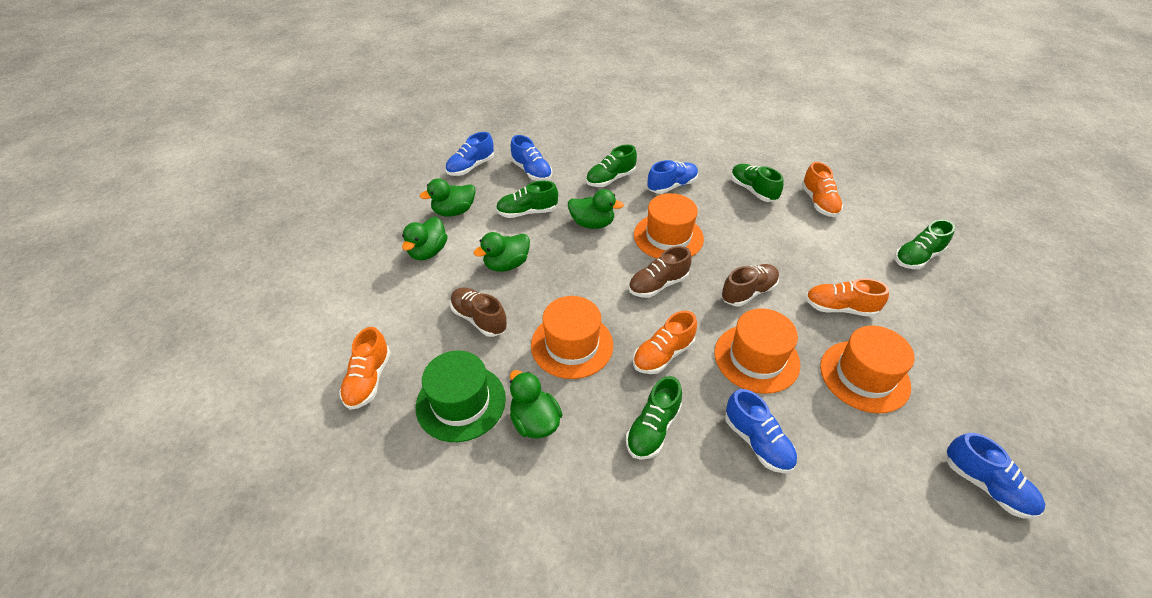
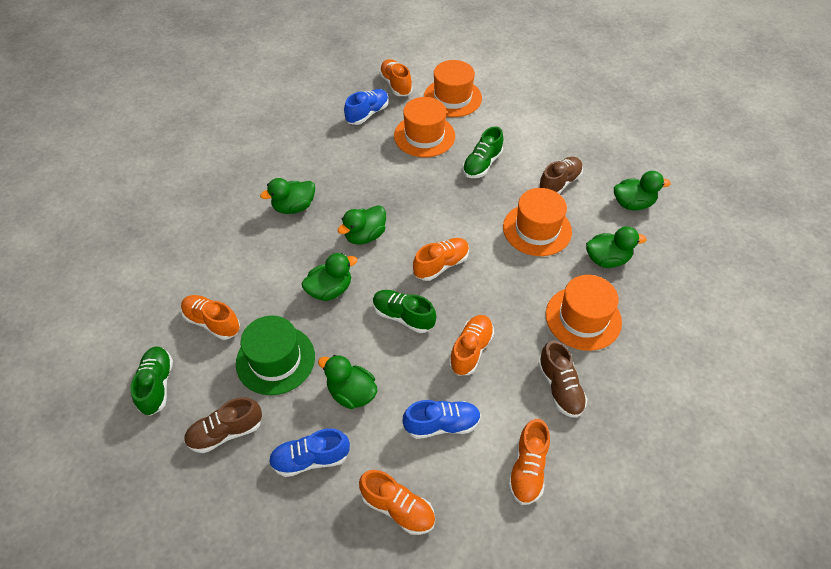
blue shoe: [445,132,494,176] [511,135,552,181] [647,160,698,194] [725,389,797,474] [947,433,1045,519] = 5 -> [269,428,350,477] [344,89,389,125] [403,400,481,439] = 3
green duck: [402,217,448,260] [420,178,475,217] [473,232,530,272] [510,370,563,439] [568,189,624,229] = 5 -> [260,178,315,214] [301,253,358,301] [318,355,378,409] [338,205,386,245] [586,226,647,268] [614,171,671,210] = 6
green shoe: [496,181,558,218] [586,145,637,187] [626,376,682,460] [731,164,784,202] [895,219,955,269] = 5 -> [131,346,173,416] [373,290,436,333] [462,126,503,178] = 3
orange shoe: [339,327,391,410] [633,310,697,374] [801,162,843,217] [805,278,889,317] = 4 -> [181,295,240,340] [359,470,435,535] [379,59,413,96] [413,238,469,281] [449,315,494,375] [508,419,550,505] = 6

